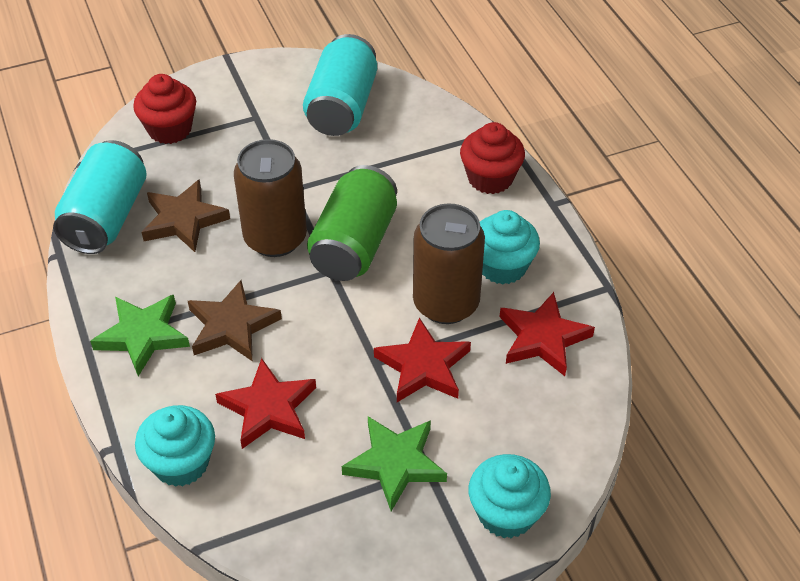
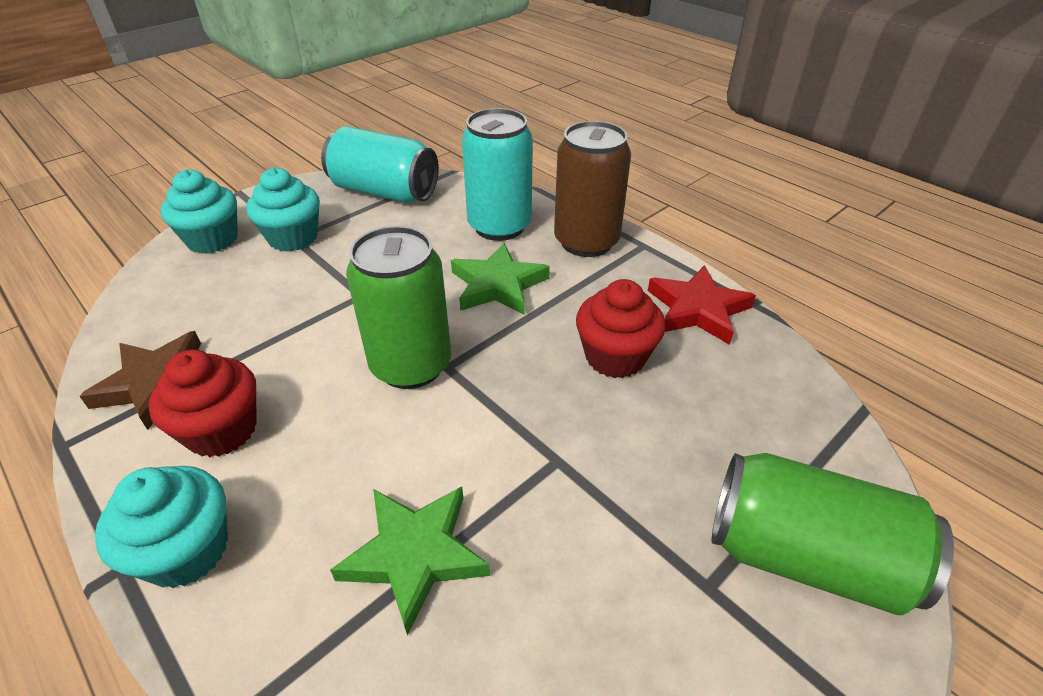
brown can: [234,139,307,257] [413,204,485,324] = 2 -> [554,121,631,257] = 1
brown star: [142,179,230,252] [188,280,282,362] = 2 -> [79,331,201,430] = 1
green can: [307,165,397,281] = 1 -> [346,226,451,389] [712,453,954,615] = 2
red star: [215,358,316,449] [374,318,471,402] [500,292,595,376] = 3 -> [648,265,756,345] = 1

